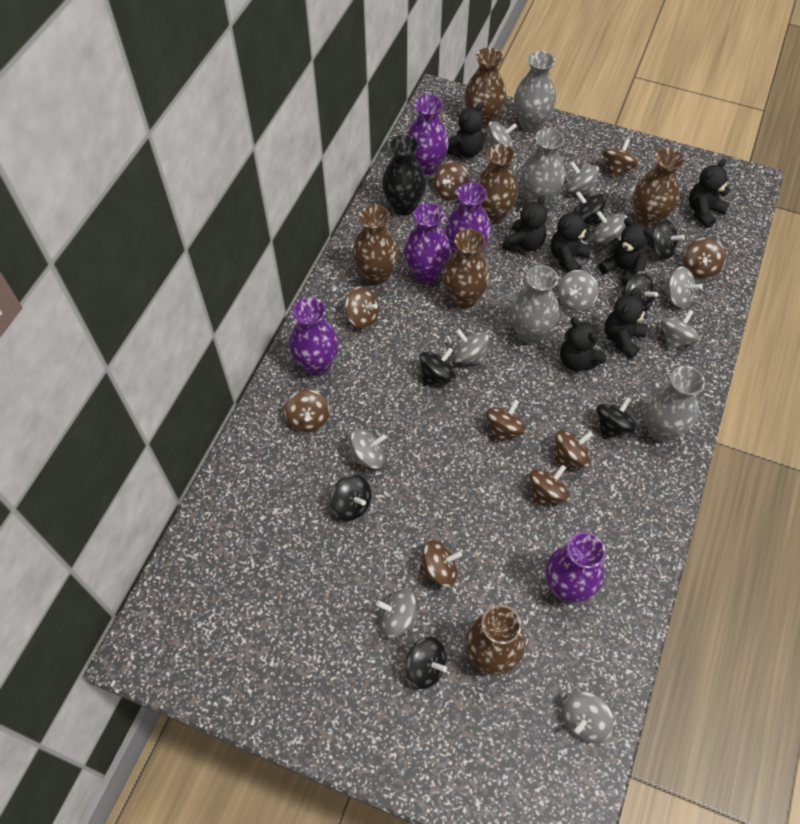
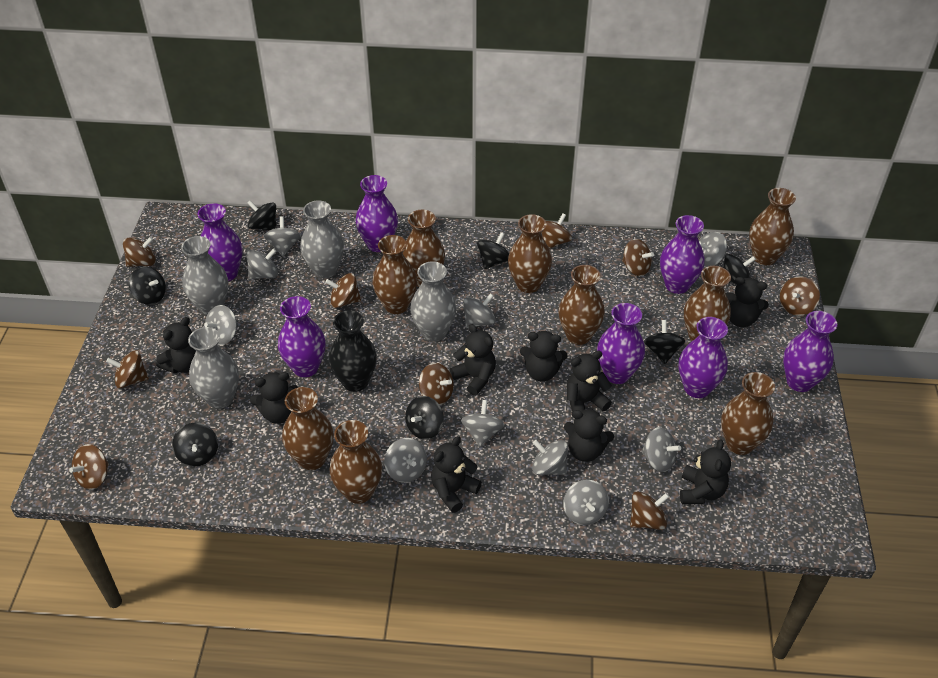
black teddy bear: [447,103,484,157] [502,196,547,253] [550,205,592,272] [560,317,606,371] [598,218,653,286] [605,287,648,359] [689,159,730,228] = 7 -> [156,317,196,373] [250,372,299,424] [431,436,482,513] [450,324,496,396] [520,331,568,381] [564,409,614,462] [567,350,612,419] [680,439,731,504] [726,277,769,327] = 9
brown vase: [352,205,399,285] [443,229,490,308] [464,48,506,128] [465,605,525,675] [476,144,519,224] [633,148,684,228] = 6 -> [282,387,334,470] [330,420,382,504] [372,235,417,314] [403,210,445,287] [508,214,552,293] [559,265,605,345] [684,266,731,341] [721,372,775,455] [749,188,796,265] = 9
purple vase: [289,298,339,376] [404,203,451,283] [407,95,449,175] [445,183,491,254] [546,532,606,603] = 5 -> [197,203,243,281] [278,296,326,377] [356,175,398,252] [597,303,645,384] [660,215,705,294] [679,317,728,398] [783,311,837,392] = 7

